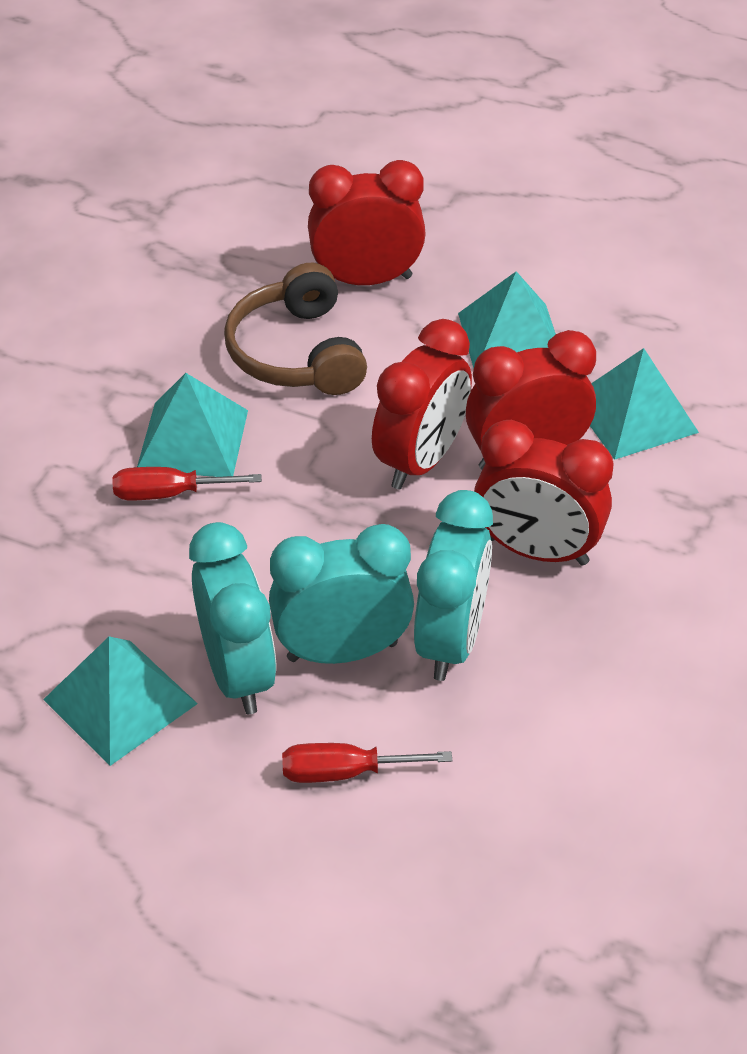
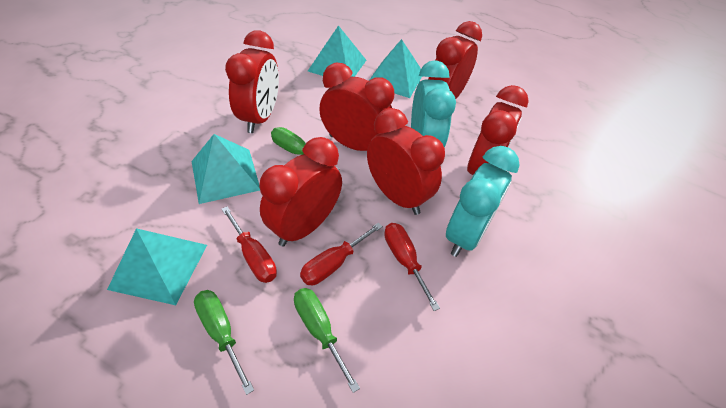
brown headphones: [224,263,367,395] = 1 -> none = 0
green screwdriver: none = 0 -> [194,290,254,395] [271,127,340,170] [294,288,360,393] = 3
red clock: [308,160,426,285] [372,319,472,490] [466,330,596,470] [474,420,614,565] = 4 -> [225,30,279,133] [259,137,342,246] [319,63,394,151] [367,108,445,215] [428,21,482,99] [467,85,529,175] = 6
red screwdriver: [112,467,262,500] [282,743,452,783] = 2 -> [221,206,277,283] [300,223,383,285] [384,223,440,311] = 3
turquoise clock: [189,522,276,714] [269,524,414,664] [414,490,493,681] = 3 -> [411,60,456,148] [446,146,520,257] = 2

